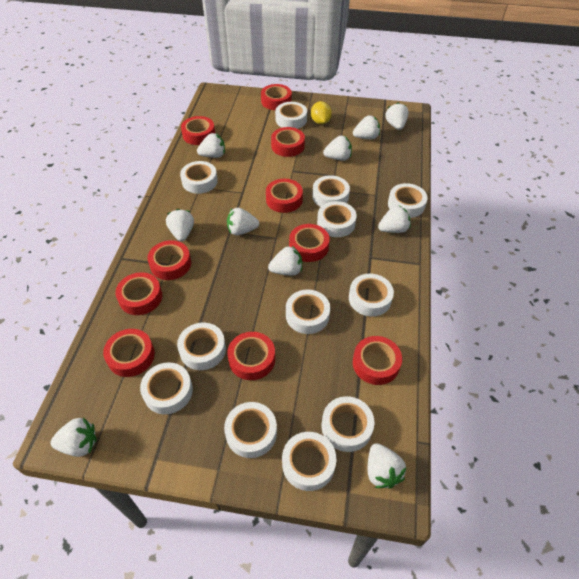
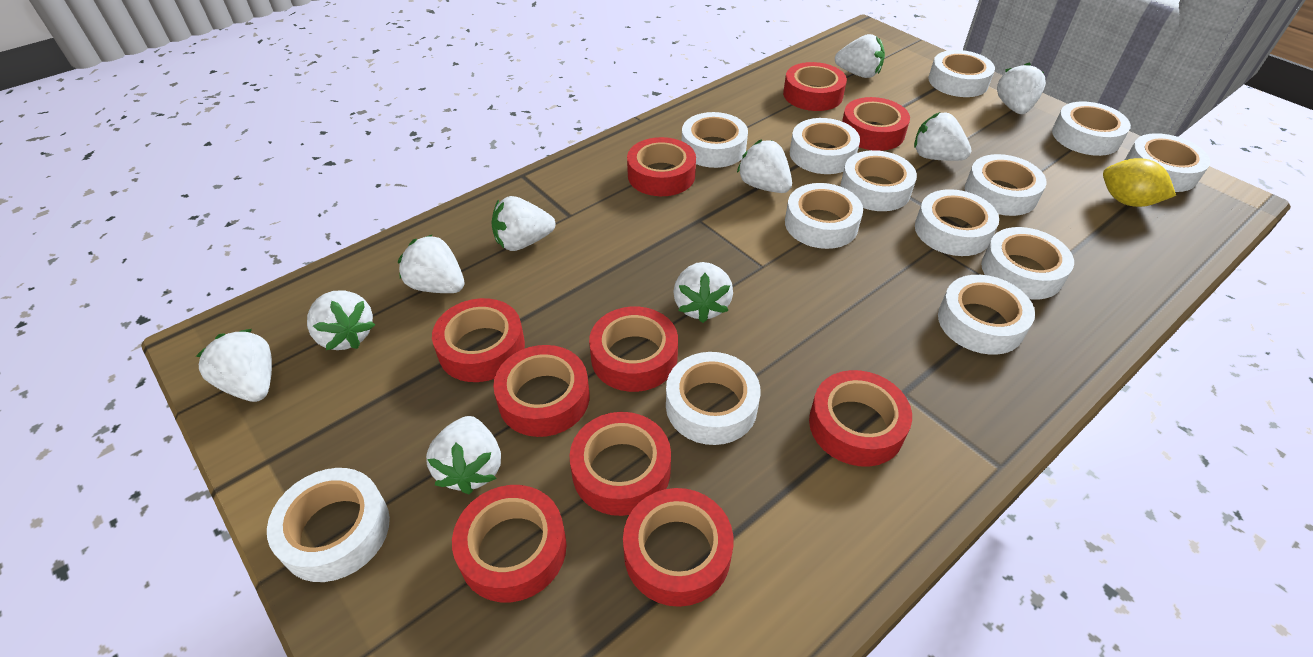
white tape: [140,362,193,414] [177,323,226,370] [180,161,218,194] [224,402,277,458] [275,102,307,129] [282,432,336,491] [286,290,330,334] [312,175,350,207] [317,201,357,237] [322,396,375,452] [349,274,394,317] [388,183,428,218] = 12 -> [267,468,390,582] [666,352,761,445] [682,112,748,168] [785,183,863,249] [790,118,860,174] [840,150,917,211] [915,189,999,256] [929,50,995,97] [938,275,1035,355] [965,154,1047,216] [981,227,1074,299] [1052,101,1131,156] [1125,133,1210,192] = 13

